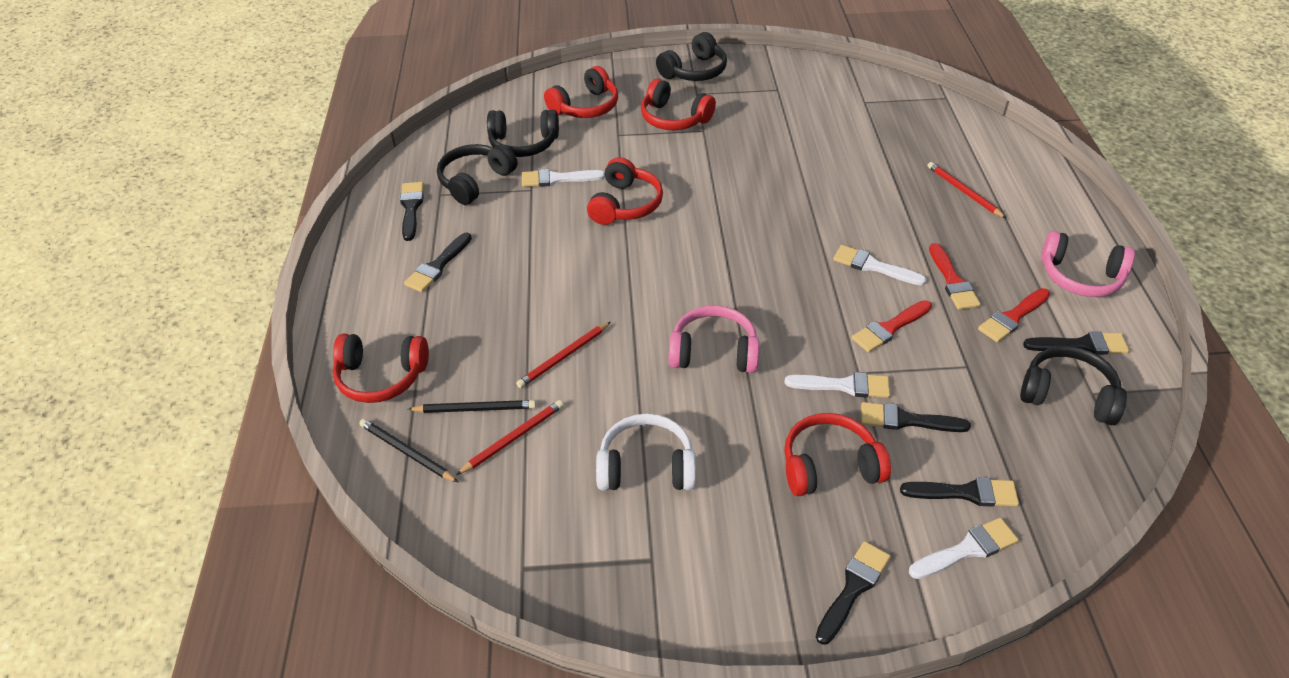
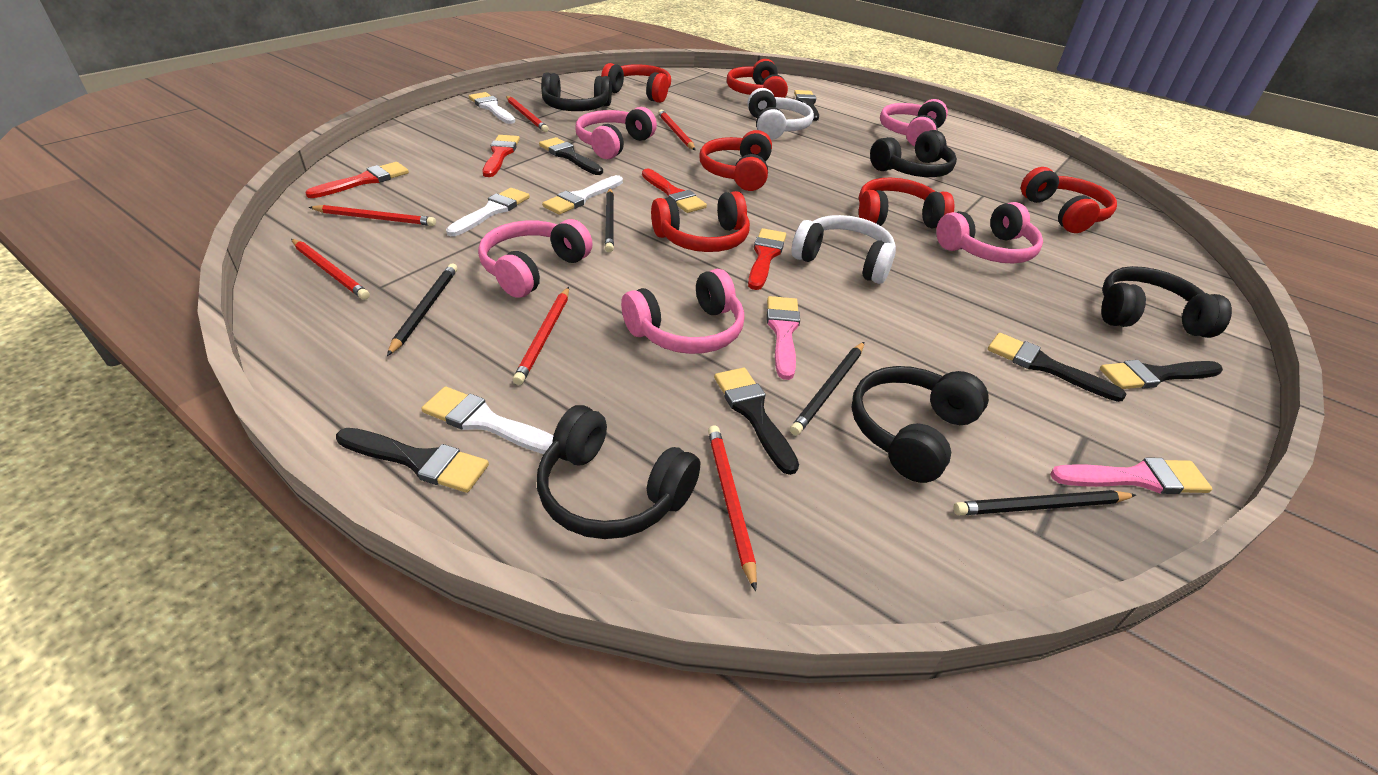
black headphones: [437,144,518,205] [487,110,559,157] [656,32,727,81] [1020,346,1127,425] = 4 -> [537,405,700,539] [541,72,612,111] [852,366,989,483] [870,130,957,177] [1101,266,1232,338] = 5
black pencil: [359,419,458,482] [407,400,536,413] = 2 -> [387,264,457,356] [605,188,614,252] [790,342,864,435] [953,490,1136,515] = 4
pink brush: none = 0 -> [767,296,800,380] [1050,457,1212,494] = 2
pink headphones: [669,305,759,373] [1041,231,1135,297] = 2 -> [478,219,593,298] [576,107,657,159] [621,269,744,354] [880,99,948,146] [936,202,1043,264] = 5
red brush: [852,300,932,352] [929,243,980,310] [978,288,1050,342] = 3 -> [305,162,409,198] [483,135,520,177] [642,169,707,213] [748,228,786,290] = 4
red headphones: [333,334,429,403] [544,66,618,118] [587,157,663,225] [641,78,716,130] [784,413,891,496] = 5 -> [601,63,671,103] [651,191,750,252] [700,130,772,191] [727,59,788,98] [859,178,954,228] [1021,167,1117,233] = 6
red pencil: [456,400,564,475] [516,322,611,388] [927,162,1007,219] = 3 -> [291,239,370,300] [309,205,436,226] [506,96,549,132] [513,287,569,385] [658,110,695,150] [708,426,757,591] = 6
white headphones: [596,414,696,490] = 1 -> [747,88,814,140] [792,215,896,284] = 2

